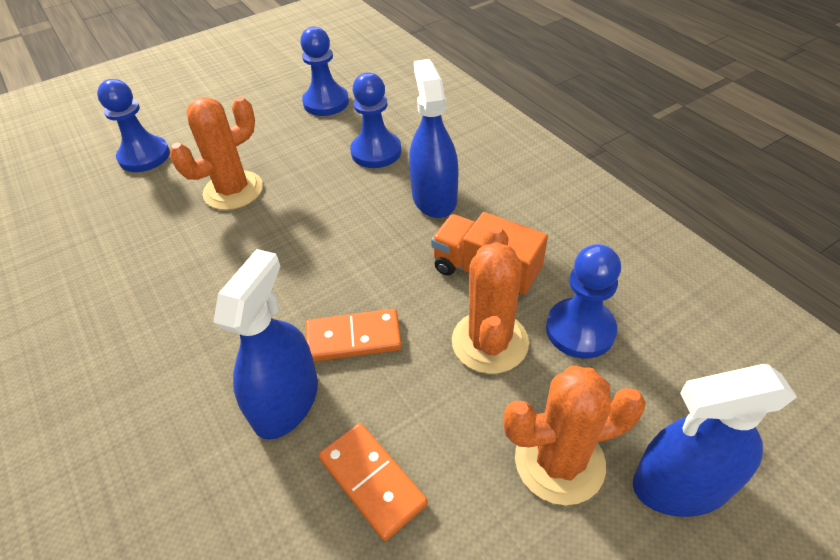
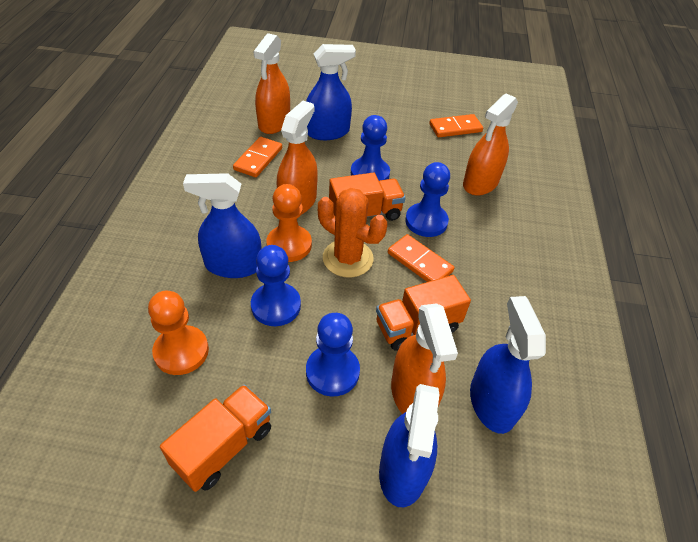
blue spray bottle: [213,249,318,440] [409,59,458,218] [633,364,797,517] = 3 -> [183,173,262,278] [306,44,356,140] [379,384,440,507] [470,296,546,434] = 4
orange cactus: [170,97,263,210] [452,226,529,374] [503,366,646,505] = 3 -> [318,188,387,277] = 1
orange domino: [306,309,402,362] [319,423,428,541] = 2 -> [233,137,282,177] [388,234,454,282] [429,114,483,137] = 3
orange pawn: none = 0 -> [148,291,209,375] [266,184,312,262] = 2
orange spray bottle: none = 0 -> [253,33,290,134] [277,101,318,215] [391,303,458,414] [463,94,518,196] = 4
orange truck: [431,212,548,295] = 1 -> [160,384,271,492] [329,172,405,221] [376,275,471,351] = 3

